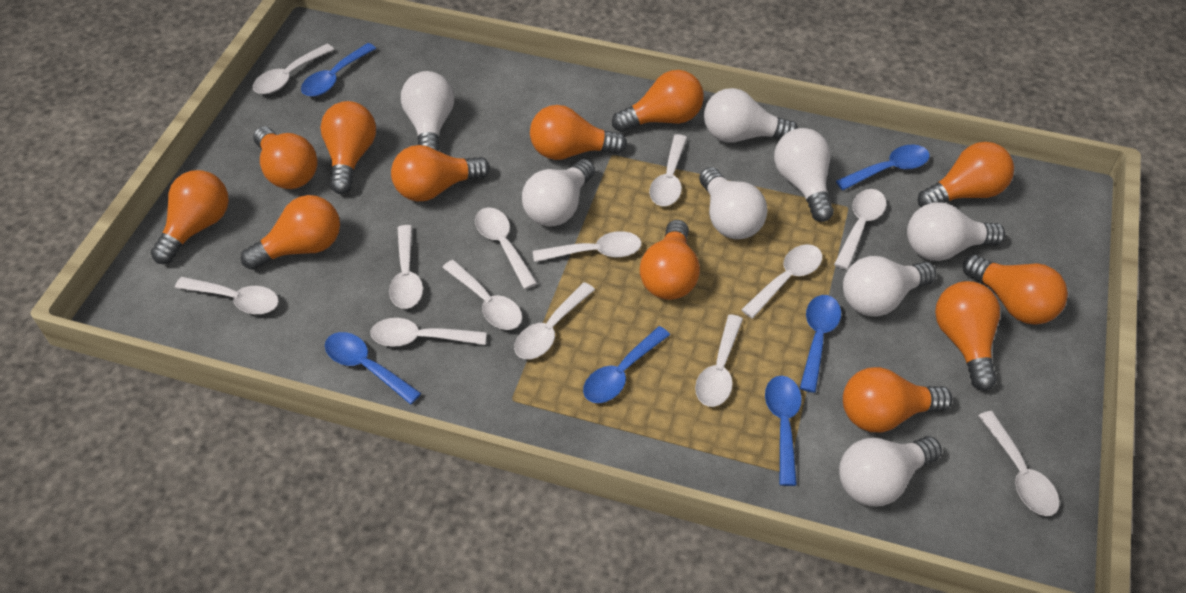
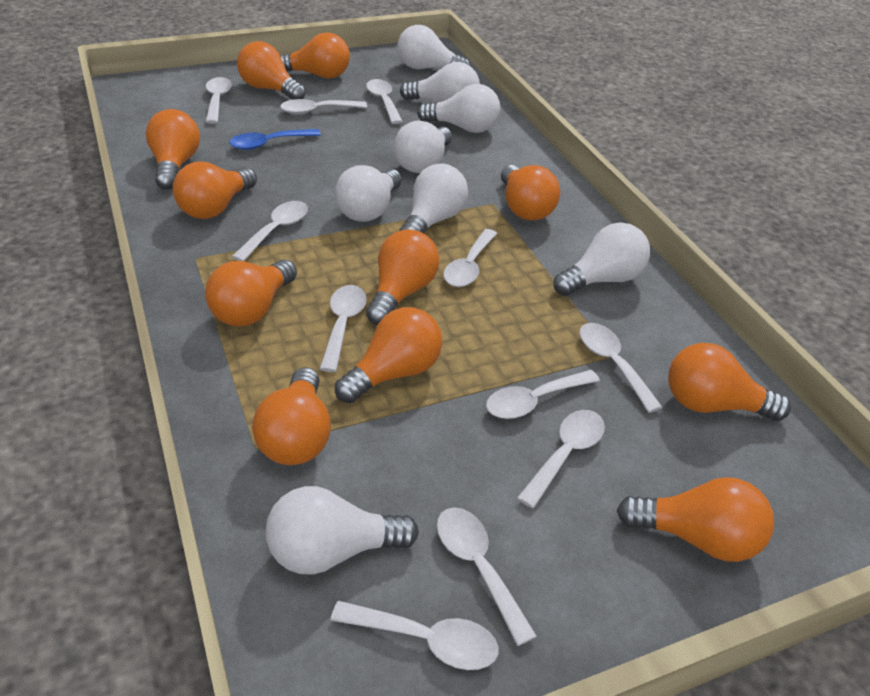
blue spoon: [301,43,376,96] [325,332,421,405] [583,326,670,403] [765,376,802,486] [800,295,841,393] [836,145,930,190] = 6 -> [229,129,321,150] = 1
orange light bulb: [151,170,229,264] [241,195,340,270] [253,126,317,189] [320,101,376,194] [391,145,490,201] [530,105,627,160] [612,70,704,132] [640,220,700,300] [843,367,953,432] [918,142,1014,207] [935,281,1000,391] [963,255,1068,325] = 12 -> [146,109,200,190] [173,162,257,219] [205,259,297,326] [237,41,306,100] [252,367,331,465] [280,32,350,79] [335,307,442,403] [366,229,439,325] [501,165,560,220] [617,477,774,562] [668,343,791,421] = 11
white spoon: [175,277,279,314] [253,44,334,94] [370,318,487,347] [389,225,423,309] [442,260,522,330] [475,208,538,289] [514,282,595,359] [533,231,642,262] [649,134,687,206] [695,314,743,407] [741,244,822,319] [834,189,886,270] [978,411,1060,516] = 13 -> [206,77,232,124] [232,201,308,261] [280,99,367,114] [319,285,367,372] [330,601,498,670] [366,79,403,124] [437,507,537,646] [443,229,497,287] [486,370,600,419] [517,410,605,508] [579,323,663,413] = 11

